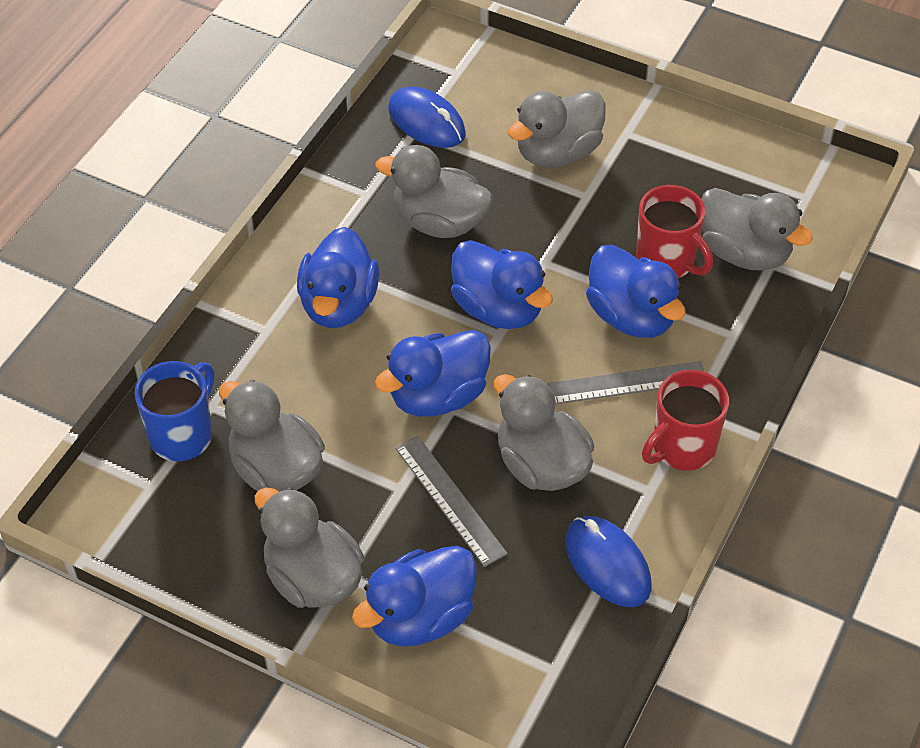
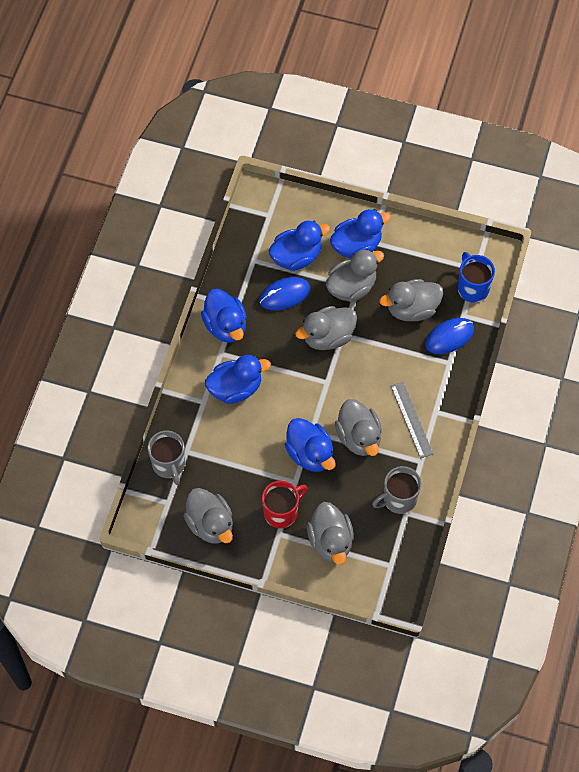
grey mug: none = 0 -> [148,430,185,485] [372,466,421,514] = 2
grey ruler: [395,436,508,567] [547,361,704,404] = 2 -> [391,382,433,458] = 1
red mug: [636,185,713,278] [642,370,729,471] = 2 -> [262,481,308,528] = 1

